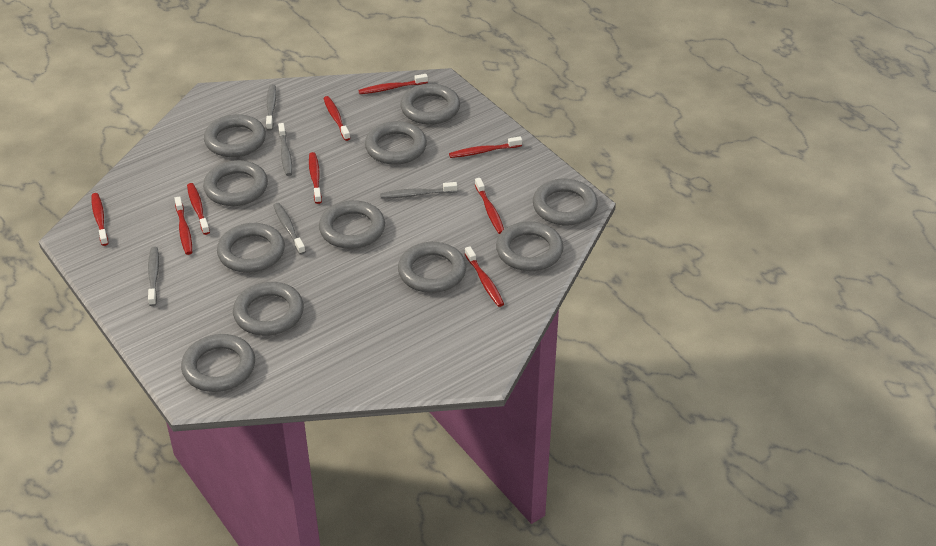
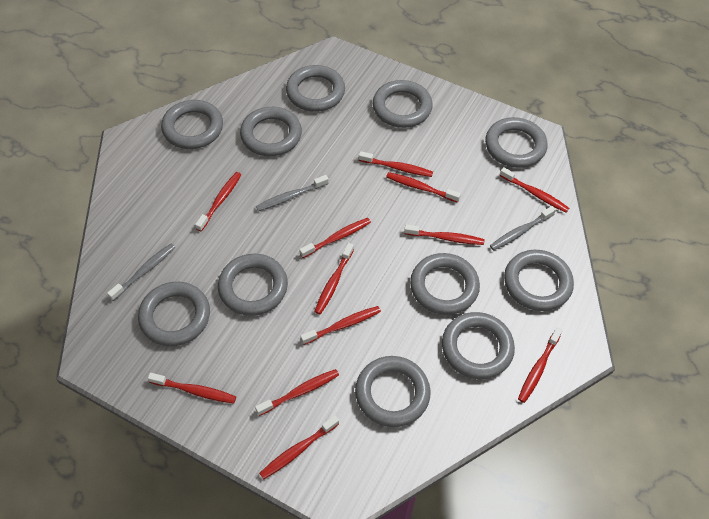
grey toothbrush: [148,247,159,306] [266,84,276,131] [273,203,306,255] [278,123,292,176] [380,182,457,199] = 5 -> [107,244,175,301] [256,175,329,211] [490,206,556,251] = 3
red toothbrush: [92,193,108,246] [175,196,192,255] [187,183,210,235] [309,152,322,204] [323,96,350,141] [358,74,428,94] [449,136,522,158] [465,246,504,307] [475,178,504,234] = 9 -> [148,373,236,404] [195,172,241,231] [255,369,339,416] [259,415,339,479] [299,218,371,258] [300,306,381,345] [314,243,354,314] [359,151,433,177] [386,172,461,203] [404,224,484,245] [500,167,569,213] [518,328,562,403] = 12

